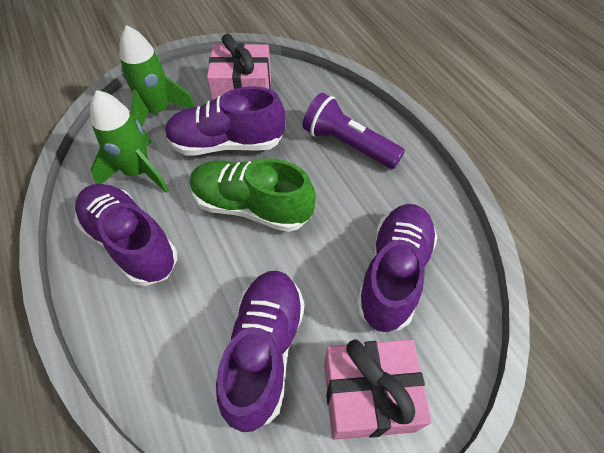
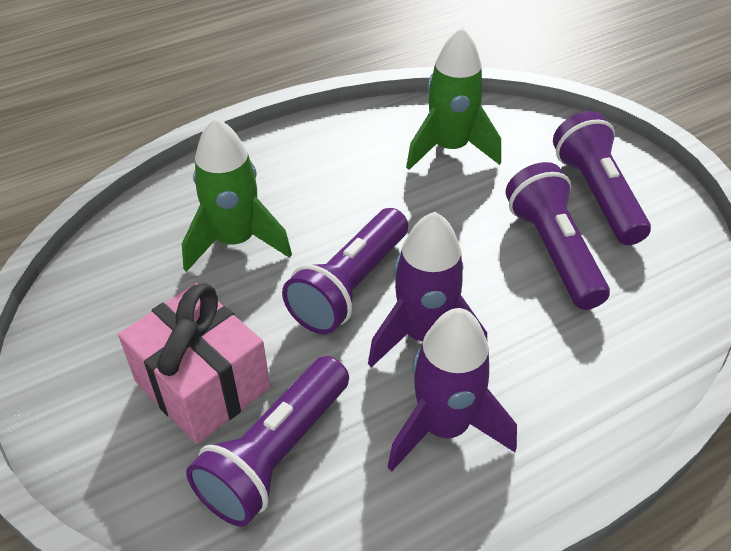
green shoe: [190,159,316,232] = 1 -> none = 0
pink gift: [207,34,271,100] [324,339,432,440] = 2 -> [118,283,270,444] = 1
purple flashlight: [303,93,405,169] = 1 -> [186,356,349,527] [282,208,408,334] [506,162,610,310] [553,111,651,245] = 4
purple rocket: none = 0 -> [368,212,487,367] [388,308,517,472] = 2
purple shoe: [74,184,177,286] [165,86,286,155] [216,271,305,432] [356,204,438,332] = 4 -> none = 0

